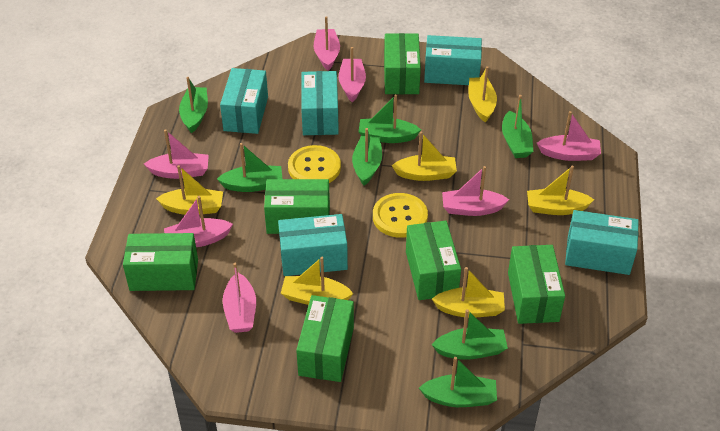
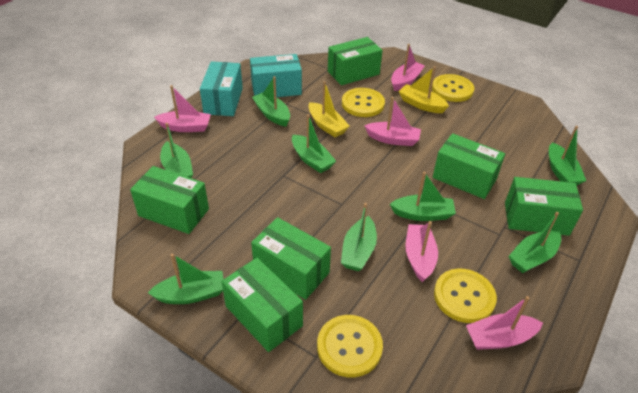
green boat: [179,77,208,133] [217,143,282,192] [352,128,382,185] [358,95,421,143] [419,357,497,407] [431,309,508,360] [502,95,533,158] = 7 -> [148,254,223,304] [160,123,193,178] [252,76,290,127] [292,114,336,173] [341,203,377,271] [390,172,456,221] [508,212,561,273] [549,126,586,186] = 8
pink boat: [144,129,209,179] [164,196,233,247] [223,263,256,333] [314,16,340,71] [338,47,366,102] [442,166,509,216] [537,111,601,161] = 7 -> [154,85,211,132] [364,97,421,146] [391,44,425,91] [406,221,438,282] [466,296,543,350] = 5
turquoise box: [220,68,268,134] [278,214,348,276] [301,71,339,135] [424,35,482,85] [565,210,639,275] = 5 -> [200,61,243,116] [250,54,302,97] = 2
yellow boat: [156,165,223,215] [281,257,354,305] [391,132,457,181] [432,267,505,318] [468,66,497,123] [527,166,594,215] = 6 -> [308,81,350,137] [399,66,449,113] = 2
yellow button: [288,145,341,183] [373,193,428,238] = 2 -> [317,315,383,377] [342,88,385,117] [432,74,474,102] [434,269,497,323] = 4

